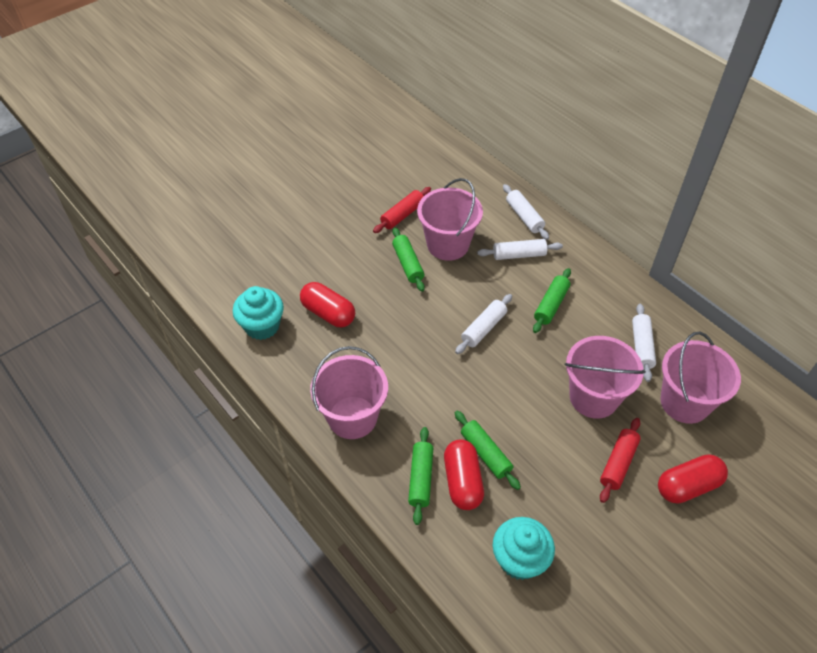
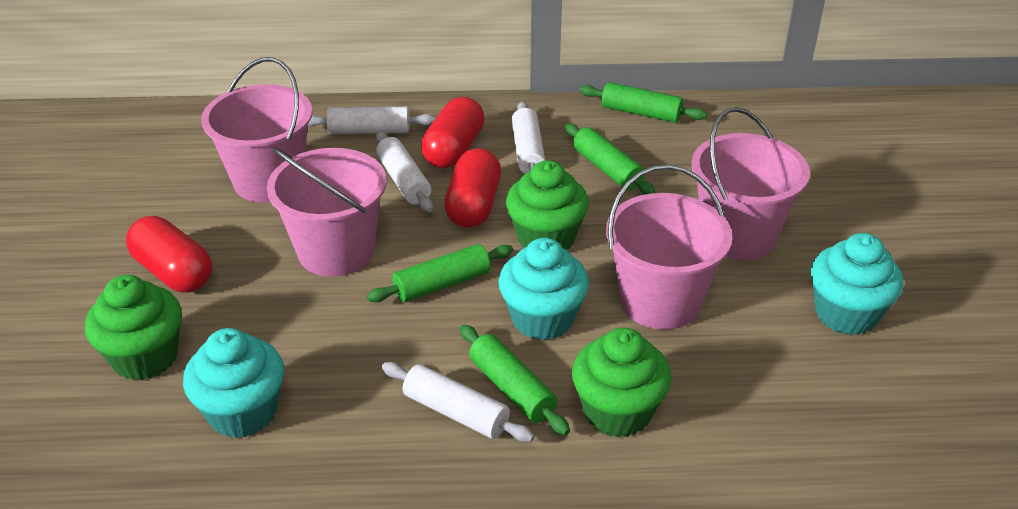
green cupcake: none = 0 -> [85,275,182,380] [506,160,589,250] [572,328,671,438] = 3
red rolling pin: [373,187,431,233] [600,418,641,503] = 2 -> none = 0
turquoise cupcake: [233,286,284,340] [493,517,555,580] = 2 -> [183,328,284,438] [498,238,589,340] [811,233,903,335] = 3

